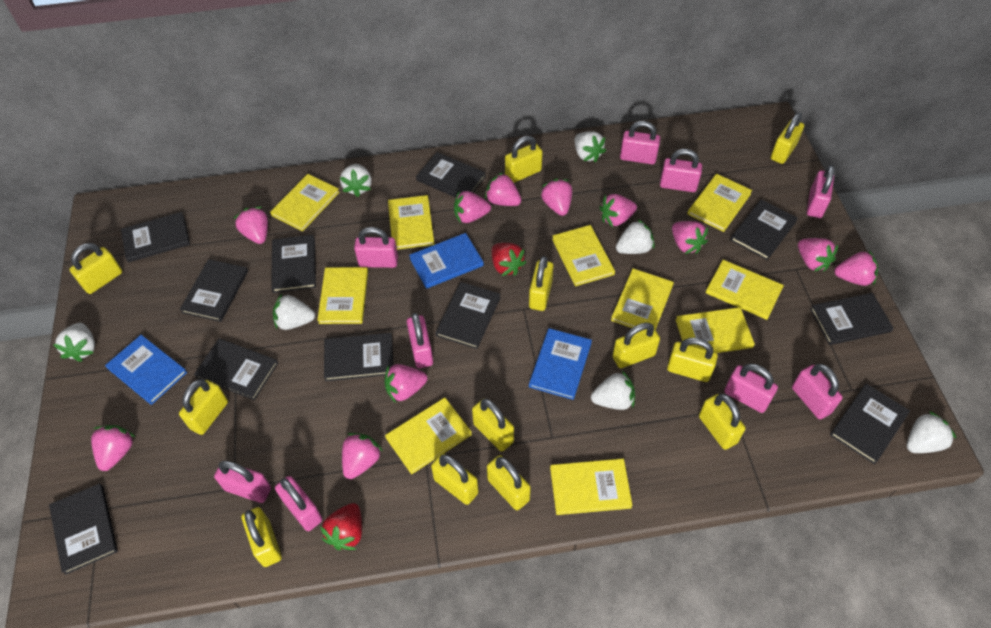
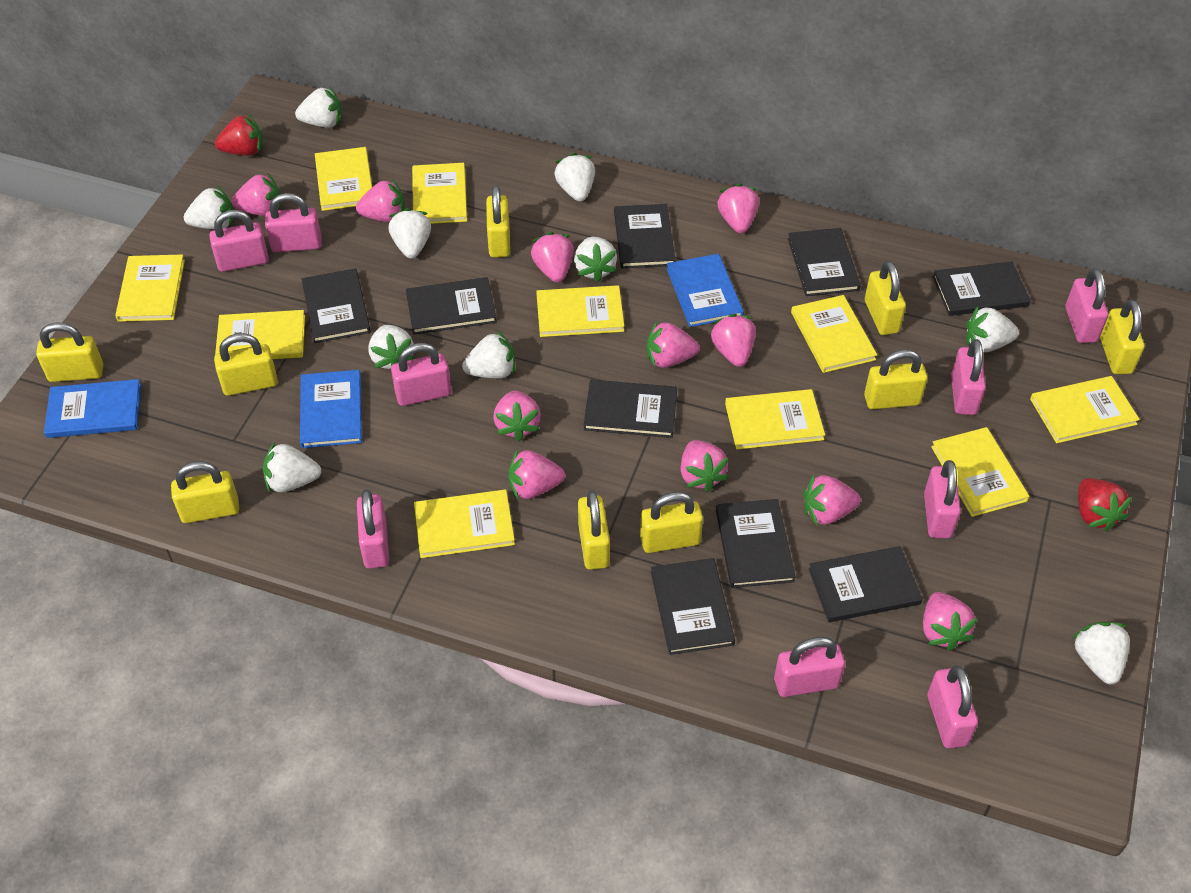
black book: [49,483,118,575] [121,212,190,262] [180,259,248,322] [194,338,278,400] [271,235,316,293] [324,333,393,381] [416,152,486,198] [435,282,501,349] [730,199,798,260] [810,293,894,345] [830,384,910,464] = 11 -> [302,268,370,343] [406,277,497,335] [584,380,677,438] [614,204,675,268] [651,558,735,655] [716,499,796,588] [788,228,861,296] [808,546,923,622] [932,262,1031,316] = 9
white strawberry: [53,323,95,362] [273,294,315,330] [340,164,371,197] [575,131,606,162] [591,371,635,410] [616,219,655,254] [907,411,957,453] = 7 -> [184,186,234,229] [263,442,321,493] [295,86,342,127] [368,325,415,369] [389,208,431,259] [462,331,515,378] [554,153,595,201] [574,237,617,282] [966,306,1019,352] [1072,622,1130,684] = 10
yellow padlock: [69,243,122,294] [179,379,228,435] [242,507,282,567] [431,453,479,505] [472,399,514,452] [487,455,531,510] [505,136,543,183] [529,256,553,311] [613,323,660,368] [667,338,718,382] [699,394,745,450] [771,113,804,164] = 12 -> [36,322,103,382] [171,461,239,523] [214,333,278,396] [486,185,510,257] [578,491,610,570] [640,492,703,553] [864,350,928,409] [865,261,906,335] [1100,300,1145,374] = 9

